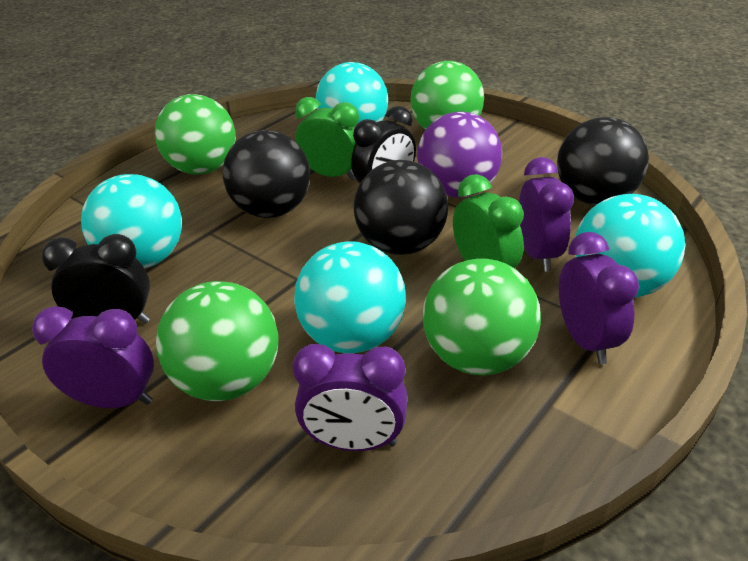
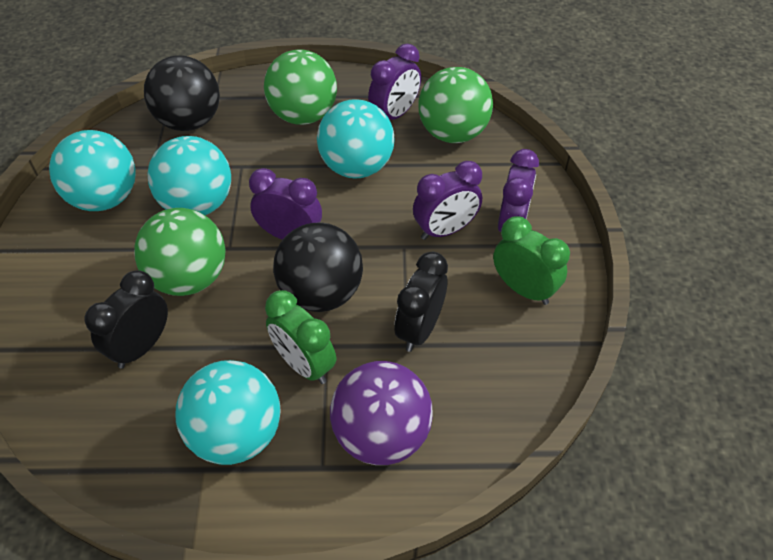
black ball: [223,130,310,218] [354,160,448,255] [557,117,649,205] = 3 -> [144,55,220,131] [273,223,363,312] = 2
green ball: [155,94,236,174] [156,281,279,401] [410,61,484,130] [423,259,541,375] = 4 -> [134,208,226,296] [264,49,337,125] [419,67,493,143] = 3

